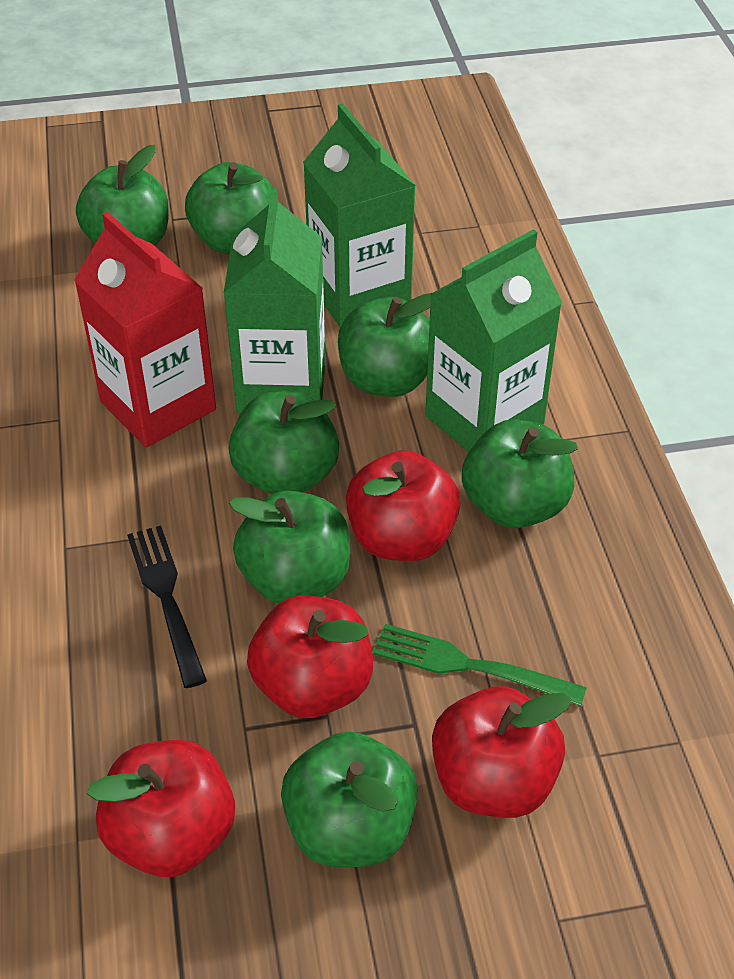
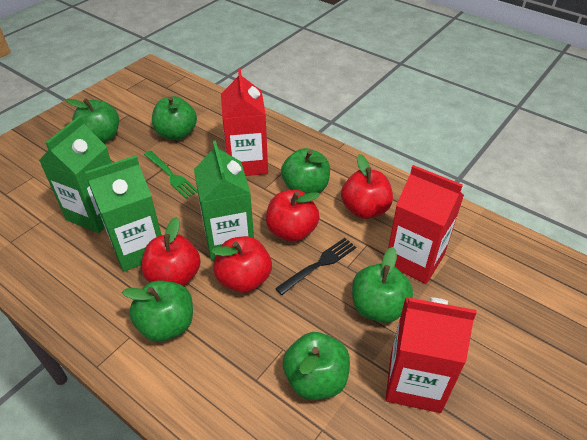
green apple: [76,145,169,246] [185,162,272,254] [228,391,339,495] [229,491,350,604] [281,732,418,867] [338,293,431,397] [462,419,578,528] = 7 -> [65,98,119,143] [122,281,193,342] [152,96,197,140] [281,148,330,194] [283,332,350,400] [352,247,413,323] = 6
red carton: [74,212,216,448] = 1 -> [221,69,268,176] [385,297,477,413] [388,165,464,284] = 3

